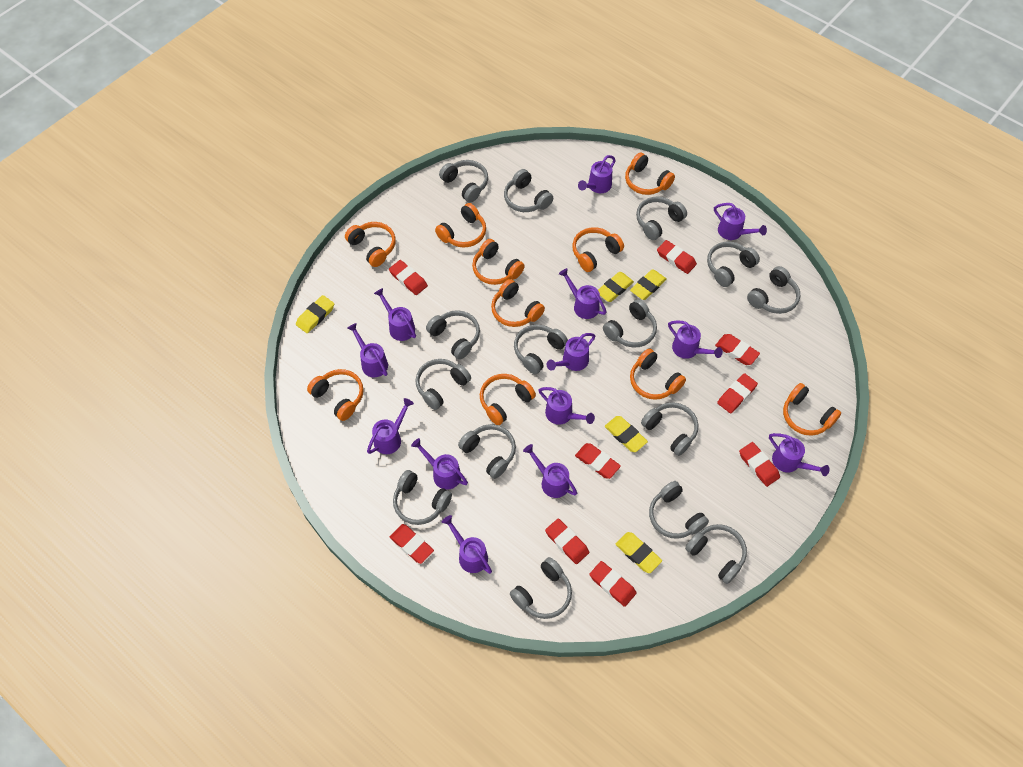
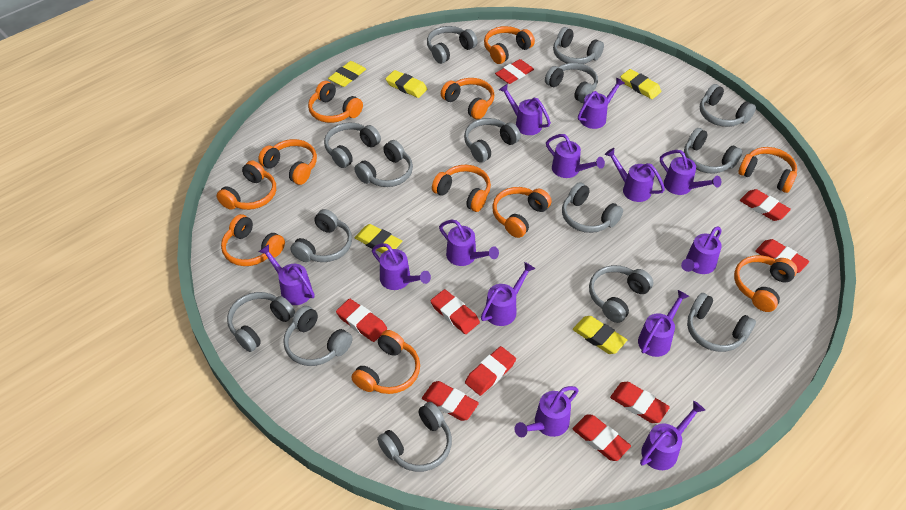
orange headphones: [307,369,364,421] [345,222,396,267] [435,203,486,247] [472,239,525,285] [480,374,536,425] [491,279,545,327] [572,227,624,272] [625,152,675,195] [630,348,686,400] [783,383,841,436] = 10 -> [217,160,276,210] [221,214,285,266] [258,139,317,185] [308,81,363,123] [351,330,420,394] [432,165,491,212] [441,78,494,120] [484,26,535,64] [492,187,552,238] [734,255,797,312] [738,147,797,193] = 11

